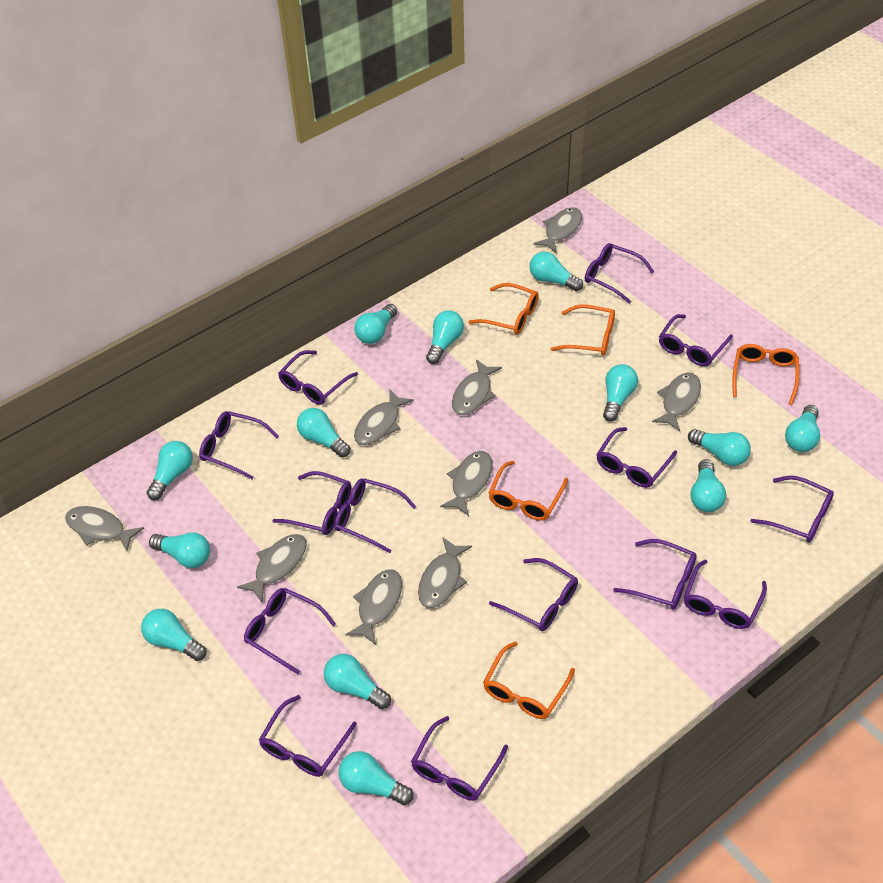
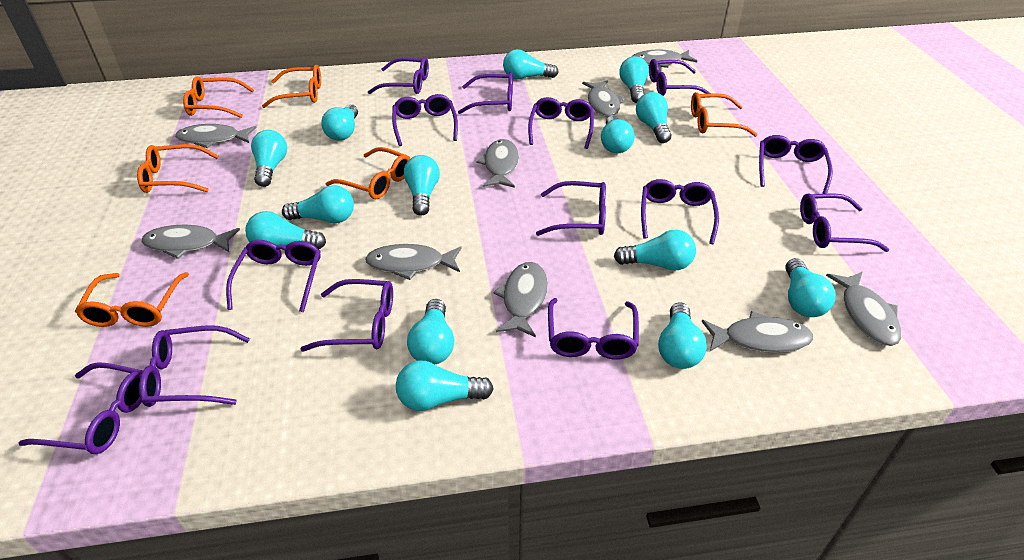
orange glasses: [468,283,539,335] [483,641,575,719] [488,461,568,521] [551,304,615,356] [732,344,799,405] = 5 -> [75,272,189,327] [137,144,218,193] [183,76,254,118] [262,65,321,108] [326,147,410,199] [691,92,758,137] = 6
turquoise light bulb: [141,609,207,661] [147,441,193,500] [149,532,210,568] [297,408,350,457] [324,654,391,709] [339,751,414,805] [354,304,397,344] [426,310,464,364] [529,251,583,291] [603,364,638,422] [688,429,751,466] [691,459,726,512] [785,405,820,452] = 13 -> [245,211,326,249] [251,130,287,187] [282,185,354,223] [321,104,358,141] [396,361,494,411] [404,155,440,216] [407,299,454,365] [503,49,559,79] [601,115,635,153] [614,230,696,271] [619,56,649,103] [636,92,671,143] [658,302,707,369] [785,258,836,317] = 14

